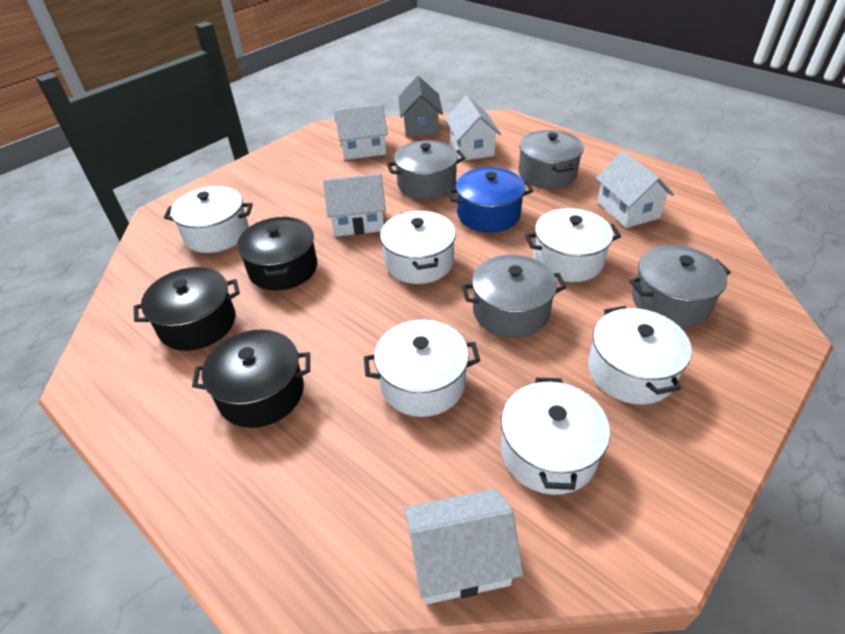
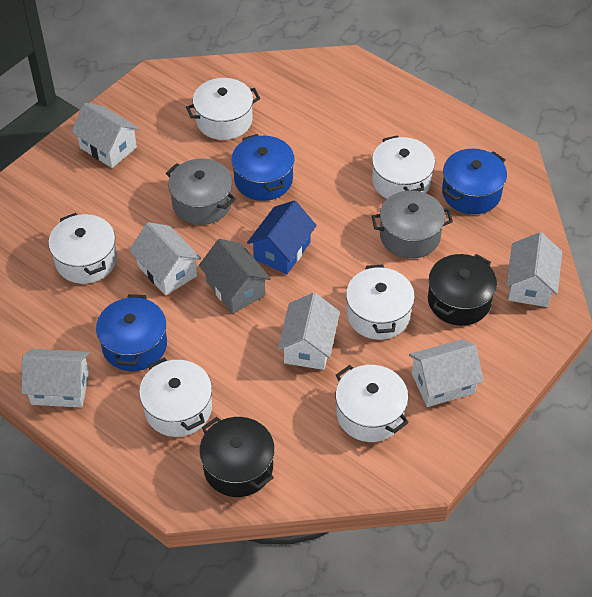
black pot: [134,267,240,351] [192,329,310,428] [237,216,317,291] = 3 -> [199,417,275,497] [428,254,497,326] = 2
blue house: none = 0 -> [247,200,317,274] = 1
blue pot: [447,167,533,232] = 1 -> [96,294,167,371] [231,134,295,201] [442,148,507,214] = 3
grey pot: [387,140,466,200] [462,255,566,338] [518,130,584,188] [629,245,731,328] = 4 -> [166,158,236,225] [372,191,453,259] = 2
white house: [323,173,386,237] [334,104,388,160] [404,489,524,604] [445,96,501,161] [596,151,674,228] = 5 -> [21,349,89,408] [71,103,140,168] [129,222,202,295] [278,293,340,370] [409,339,483,407] [506,232,562,307] = 6

